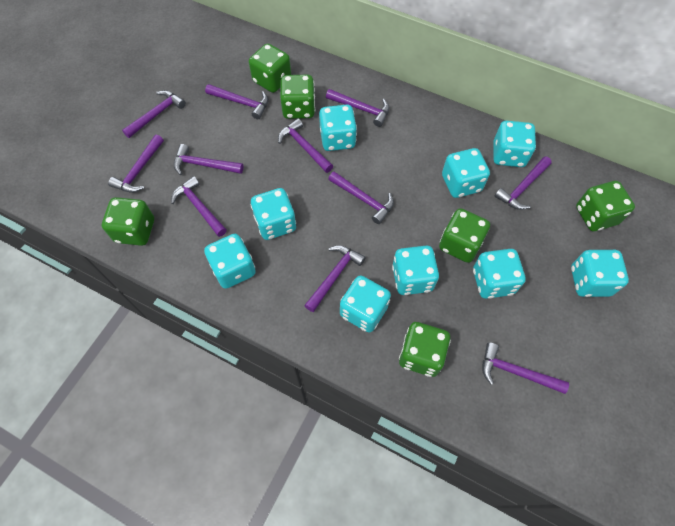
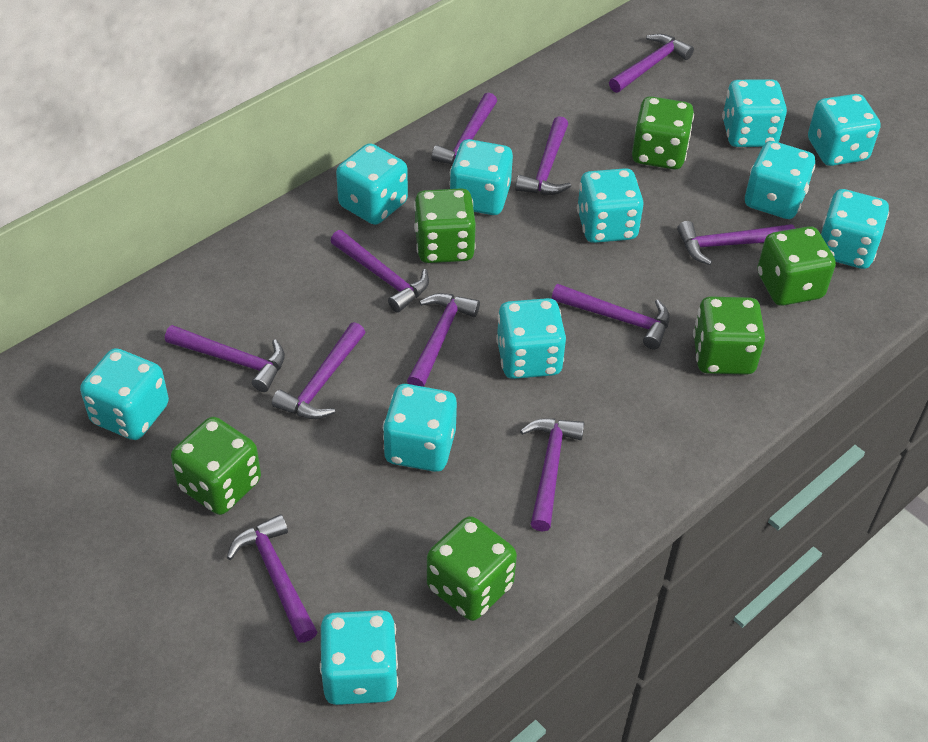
turquoise dice: [204,234,256,289] [251,188,296,240] [319,104,357,151] [340,275,391,333] [392,245,439,295] [442,148,490,198] [473,249,526,299] [494,121,536,167] [571,250,629,297] = 9 -> [80,348,169,440] [320,610,398,705] [336,143,408,225] [383,384,457,472] [449,139,513,215] [496,298,566,379] [577,168,644,243] [722,79,787,147] [745,141,815,219] [808,94,881,166] [821,189,889,269] = 11

